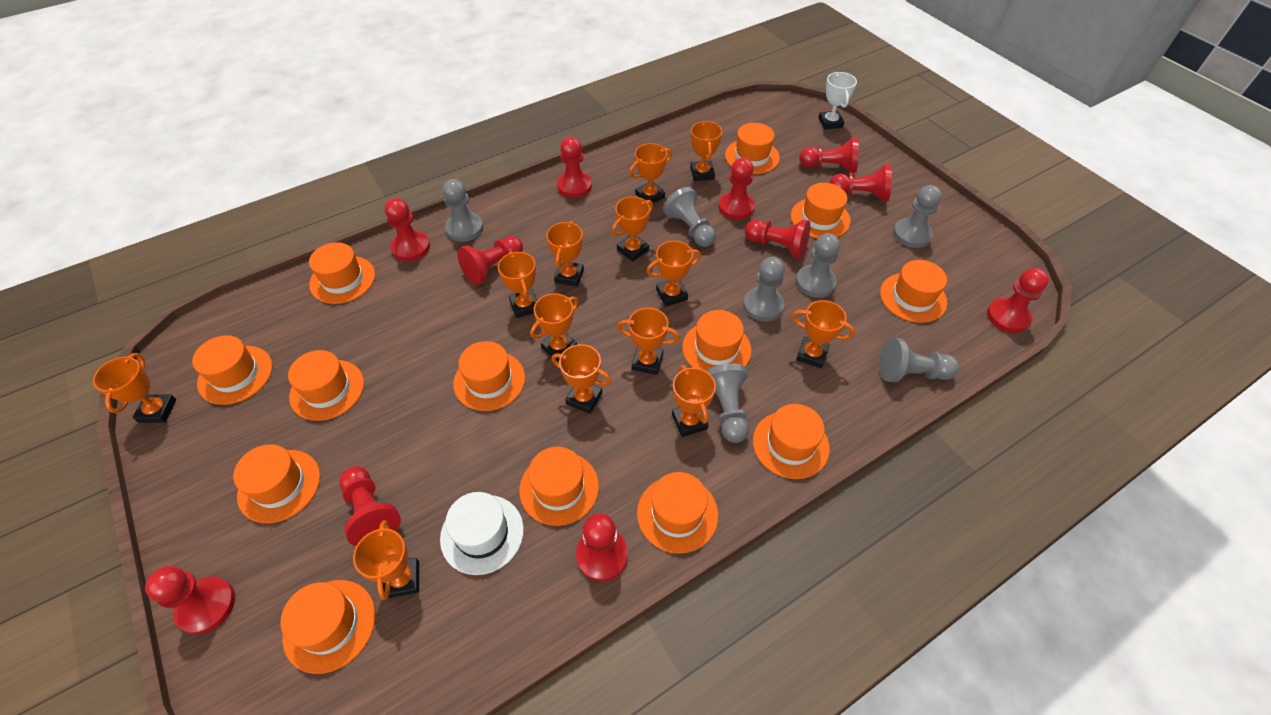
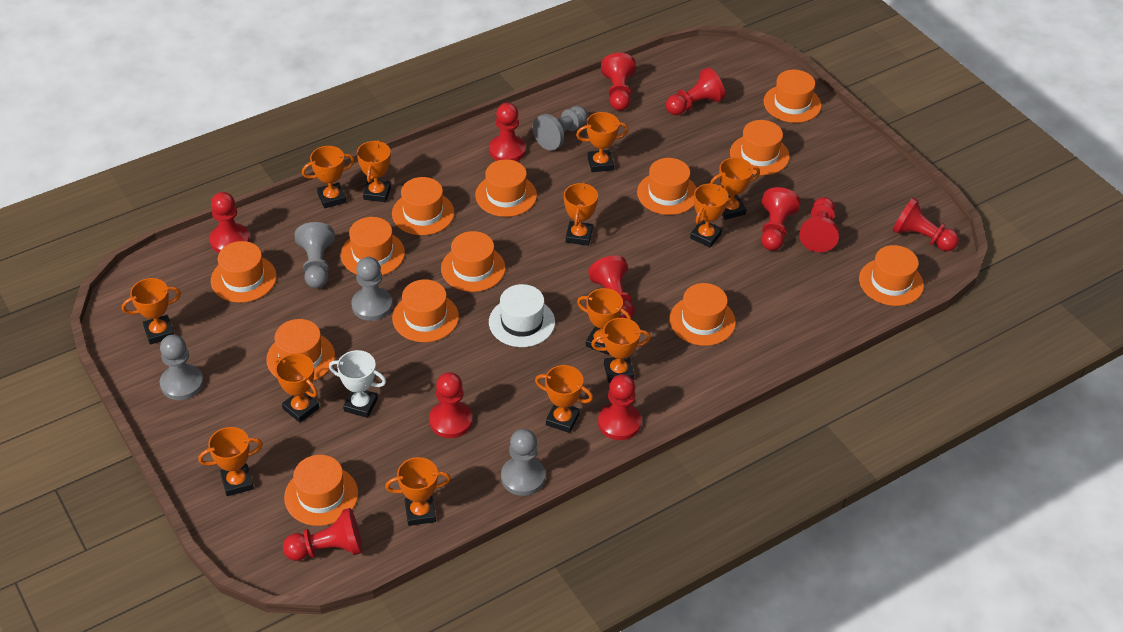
grey pawn: [442,179,483,242] [663,187,716,247] [706,363,749,443] [743,257,785,322] [796,233,840,298] [879,338,959,382] [893,185,942,248] = 7 -> [160,335,204,400] [295,222,335,288] [351,257,392,321] [501,429,545,496] [533,106,588,150] = 5

